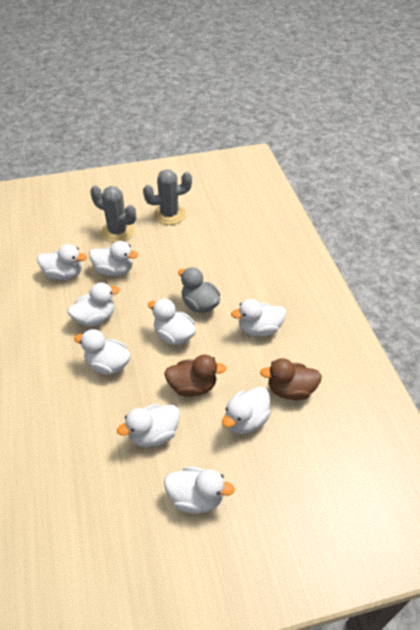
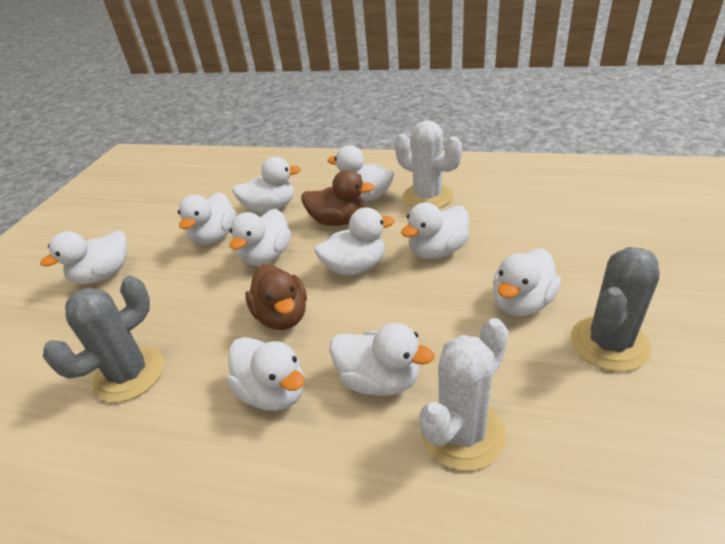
grey duck: [178,267,220,313] = 1 -> none = 0
white cactus: none = 0 -> [395,120,462,208] [420,318,509,470] = 2
white duck: [37,244,87,280] [68,283,120,326] [74,329,131,375] [89,241,138,276] [117,404,180,447] [148,298,196,345] [164,467,235,514] [222,387,271,434] [231,299,286,336] = 9 -> [40,231,127,284] [178,192,236,245] [227,337,304,411] [229,209,291,266] [232,157,301,213] [315,207,395,275] [327,145,394,201] [329,323,434,396] [401,202,469,259] [493,249,561,316] = 10

